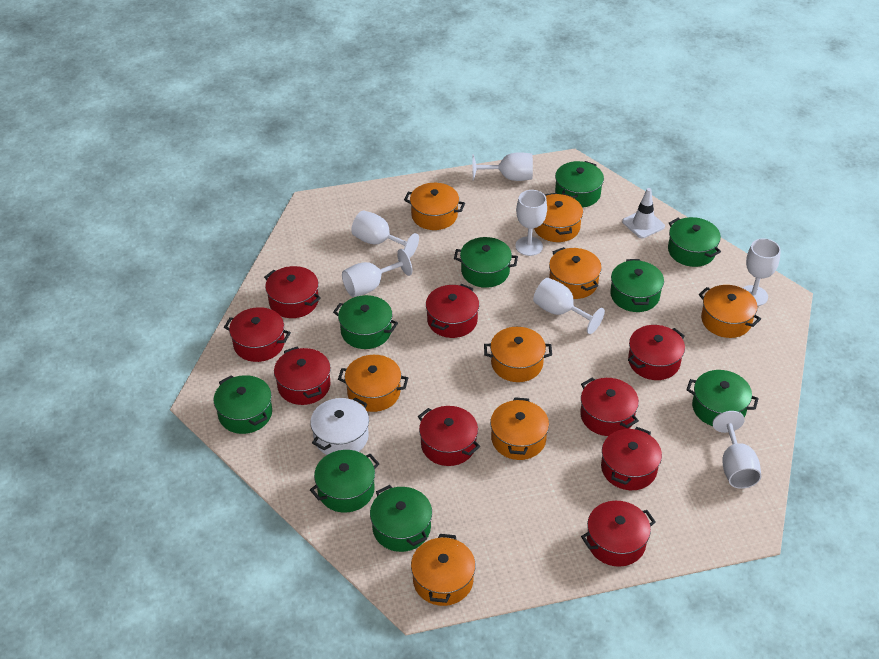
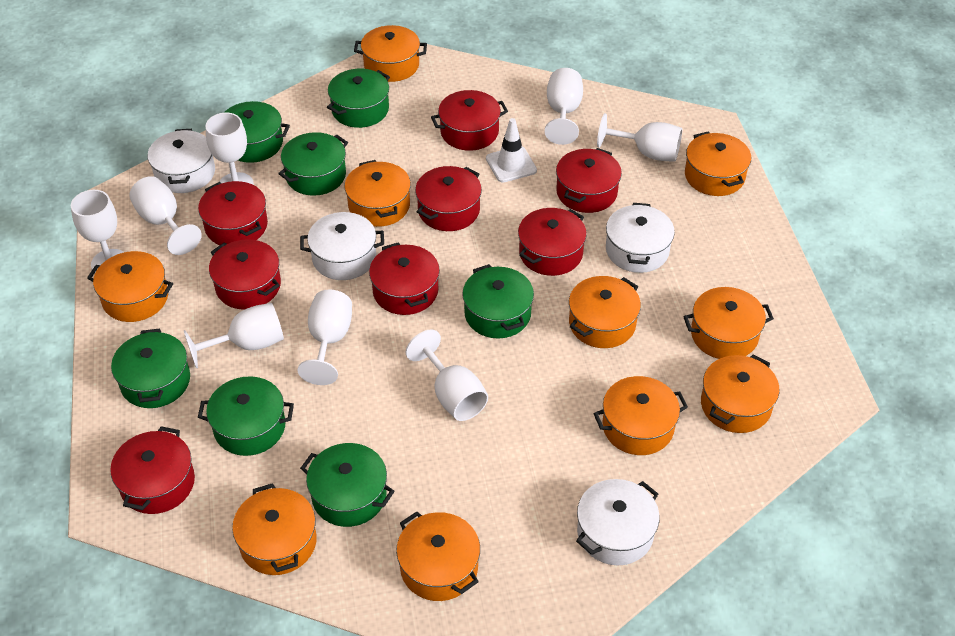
green pot: [214,375,272,434] [310,450,380,513] [333,295,398,349] [370,485,432,552] [454,237,518,288] [555,161,604,208] [610,259,664,312] [668,217,721,267] [686,370,759,426] = 9 -> [111,328,190,408] [198,376,294,456] [224,101,290,163] [278,132,348,196] [300,443,394,527] [327,69,390,128] [462,264,534,338] = 7
orange pot: [338,355,408,412] [404,183,465,230] [411,534,475,606] [484,327,552,382] [490,397,549,460] [534,193,583,242] [549,247,602,299] [699,285,761,338] = 8 -> [87,251,173,322] [232,483,317,575] [345,160,411,227] [354,25,427,82] [396,512,480,601] [569,276,641,348] [593,376,688,455] [683,287,774,359] [685,131,751,196] [701,355,780,433] = 10
red pot: [224,307,291,362] [264,266,321,318] [274,347,331,405] [418,406,480,466] [426,284,479,338] [580,378,639,436] [581,501,655,567] [601,427,662,490] [628,325,685,380] = 9 -> [110,426,195,514] [198,181,268,245] [209,239,281,310] [369,242,440,315] [415,166,482,231] [431,90,508,151] [518,208,587,276] [556,148,622,213] = 8
white goblet: [342,249,412,297] [351,211,419,258] [472,152,533,181] [515,190,547,256] [533,278,605,334] [712,411,761,489] [743,238,781,306] = 7 -> [71,190,124,273] [129,176,202,255] [184,303,284,368] [205,113,254,185] [297,290,352,385] [406,329,488,421] [545,68,583,145] [597,113,682,162] = 8
white pot: [310,397,369,455] = 1 -> [148,129,215,193] [300,212,384,280] [576,479,660,566] [606,203,675,273] = 4

